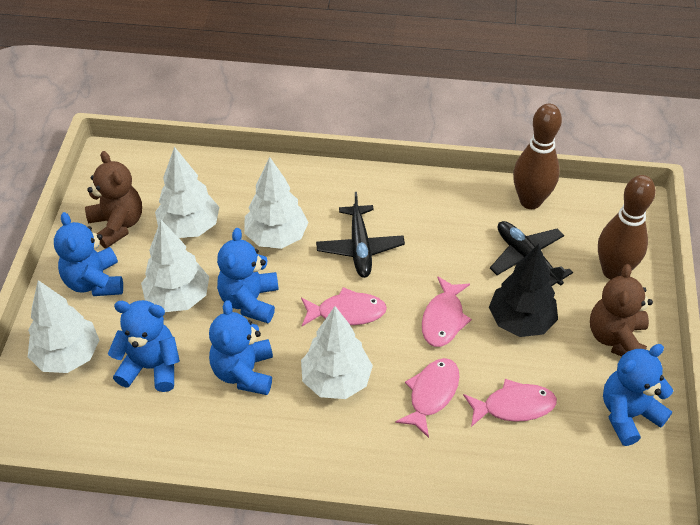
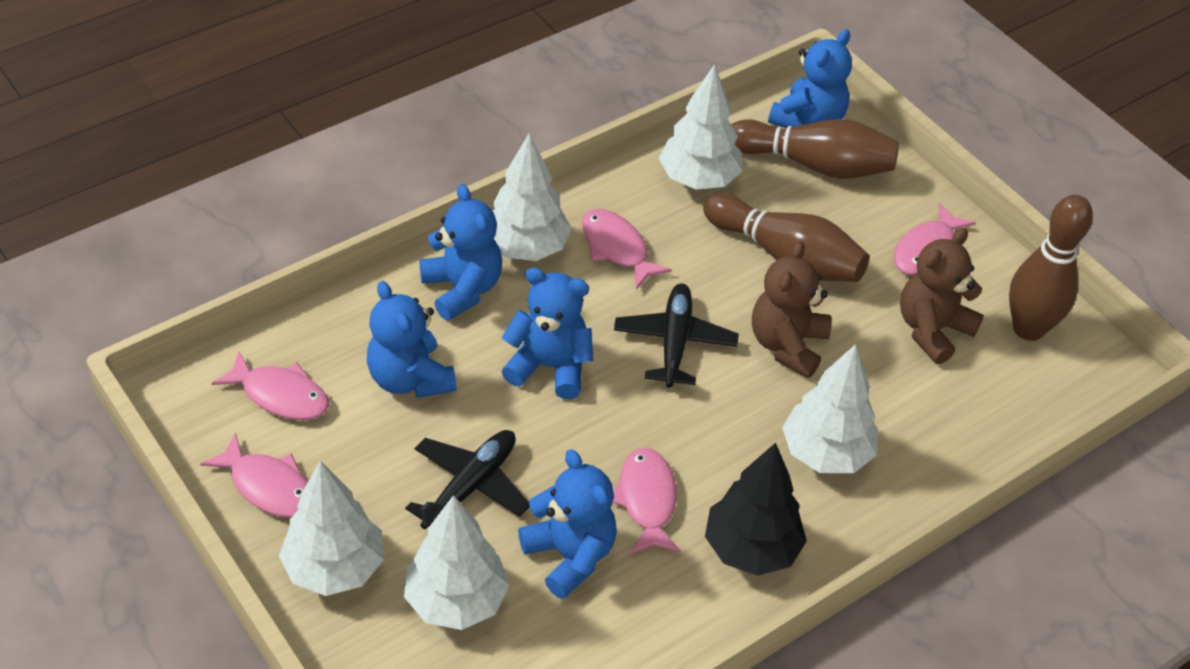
brown bowling pin: [513,104,562,209] [598,175,656,280] = 2 -> [703,193,869,282] [731,119,899,179] [1009,195,1093,341] = 3
pink fish: [301,287,387,326] [395,358,460,438] [422,276,472,347] [463,379,557,427] = 4 -> [200,432,308,518] [211,351,329,420] [582,209,672,290] [612,448,681,554] [894,203,976,275] = 5

